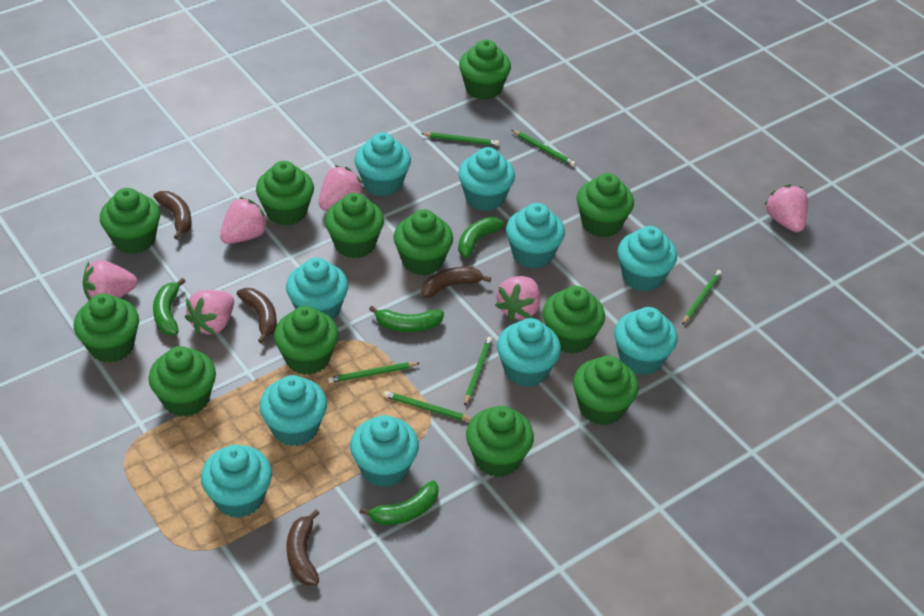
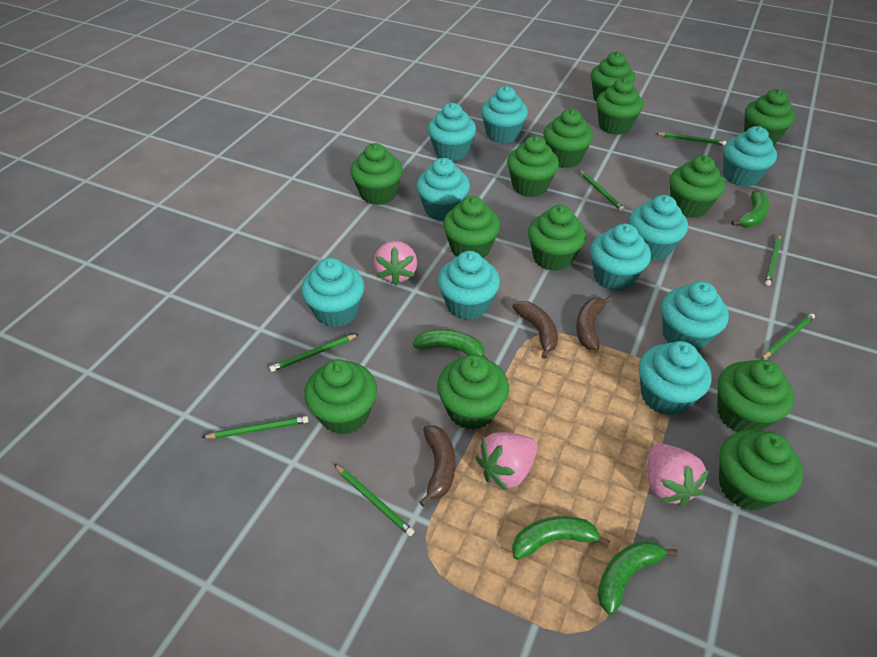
brown banana: [154,191,192,240] [237,288,277,343] [287,510,320,585] [422,267,491,298] = 4 -> [419,425,455,507] [512,301,558,359] [576,296,613,351] = 3
green cupcake: [74,293,139,363] [100,188,160,254] [149,346,216,417] [256,161,314,226] [274,306,339,375] [325,193,384,258] [394,209,453,275] [459,39,511,100] [466,406,534,477] [543,286,605,354] [573,356,639,425] [577,173,634,238] = 12 -> [304,359,377,435] [350,143,403,205] [437,355,509,430] [443,196,500,258] [507,136,559,197] [528,205,586,271] [543,109,593,168] [591,51,635,101] [596,78,643,135] [670,155,725,218] [717,359,794,432] [719,430,803,511] [744,89,795,145] = 13
green pencil: [328,362,420,383] [384,391,472,421] [421,132,499,146] [464,337,493,406] [512,130,576,166] [682,270,722,325] = 6 -> [201,416,308,439] [269,334,359,372] [334,464,414,536] [579,170,625,211] [656,132,727,146] [761,313,815,359] [765,234,781,286] = 7
pink strawberry: [83,260,137,301] [185,290,234,335] [220,197,269,244] [319,165,365,211] [495,276,540,321] [764,184,808,232] = 6 -> [374,241,417,286] [476,432,537,491] [648,443,709,507] = 3

